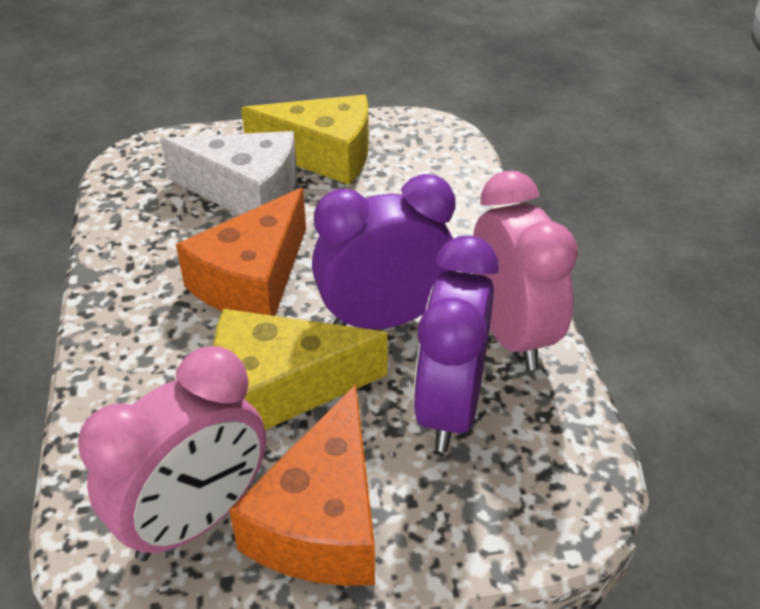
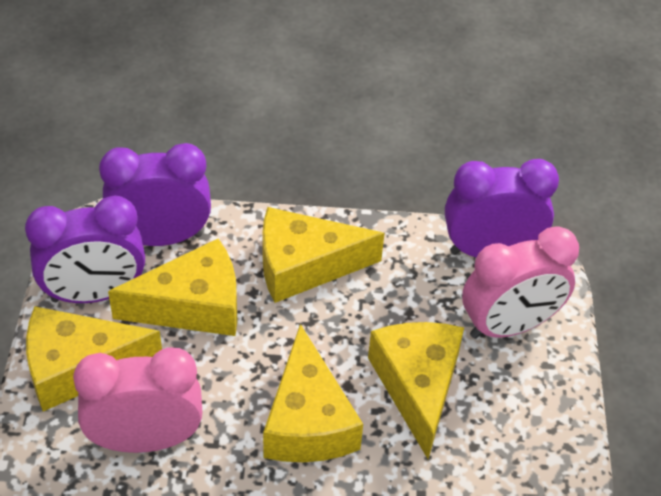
orange cheese: [176,188,306,316] [229,384,375,586] = 2 -> none = 0
purple clock: [312,174,456,329] [413,236,499,452] = 2 -> [25,196,145,303] [99,143,211,246] [445,159,559,257] = 3
white cheese: [160,131,297,215] = 1 -> none = 0
yellow cheese: [214,309,388,430] [241,95,369,185] = 2 -> [26,306,162,411] [108,239,238,336] [262,207,385,303] [263,324,363,462] [368,322,464,459] = 5

